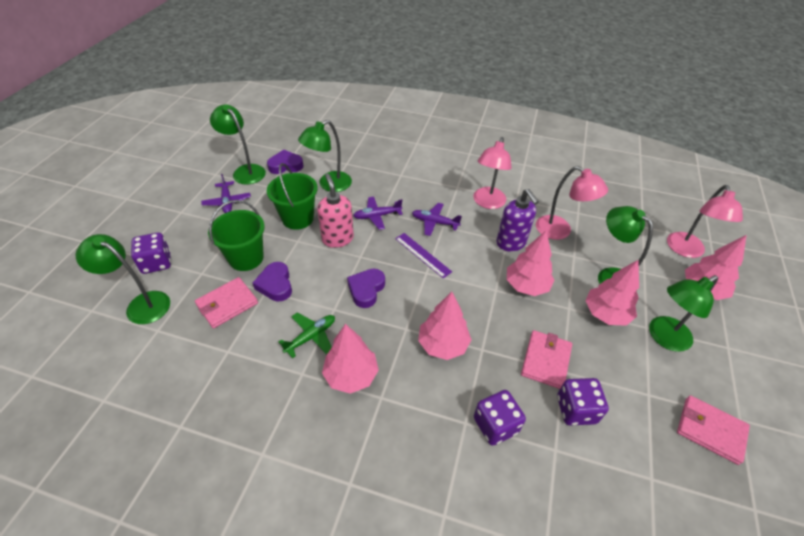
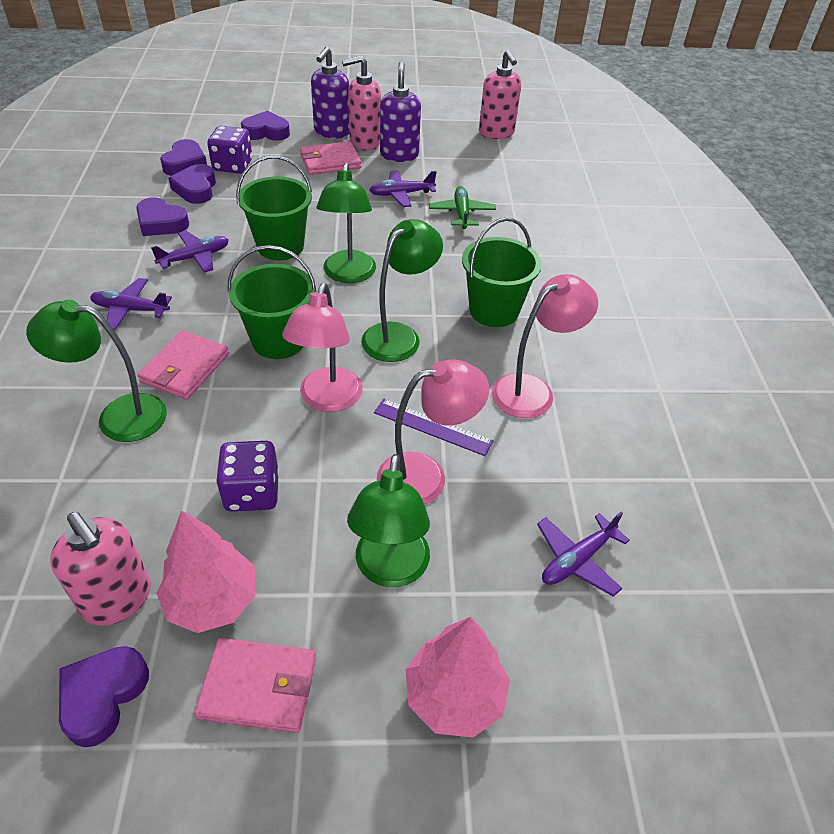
green bucket: [208,200,265,271] [267,163,318,230] = 2 -> [228,245,316,359] [236,155,312,260] [462,217,542,327] = 3
green lamp: [76,234,170,324] [210,104,266,185] [298,120,352,192] [598,206,653,291] [649,275,718,352] = 5 -> [26,300,167,442] [316,163,376,283] [347,454,430,587] [361,219,443,362] = 4
pink soap dispenser: [317,174,354,248] = 1 -> [50,512,151,626] [342,55,381,150] [479,49,521,139] = 3
pink tree: [322,324,379,394] [418,292,472,360] [507,231,555,296] [585,260,639,326] [685,235,746,300] = 5 -> [157,510,256,633] [406,617,510,738] = 2
purple dice: [131,232,171,274] [474,390,526,446] [557,378,609,425] = 3 -> [207,126,252,174] [216,441,279,512] = 2
purple heart: [253,262,292,301] [267,150,304,174] [347,269,385,308] = 3 -> [59,646,149,747] [136,197,189,236] [160,139,207,176] [168,164,216,204] [241,111,290,141] = 5
purple plane: [201,174,251,213] [353,197,403,230] [412,203,462,236] = 3 -> [90,278,172,330] [151,231,229,273] [369,170,437,207] [537,512,630,597] = 4
purple soap dispenser: [496,189,539,252] = 1 -> [311,47,349,138] [380,61,421,162] = 2

